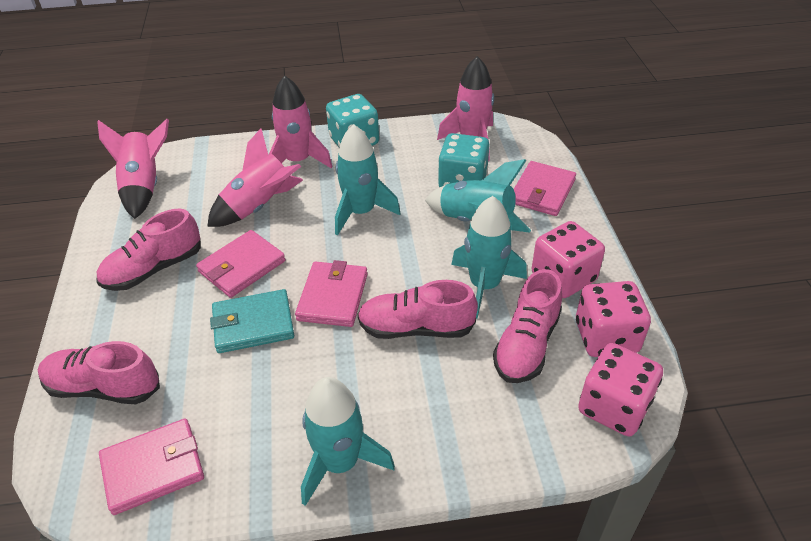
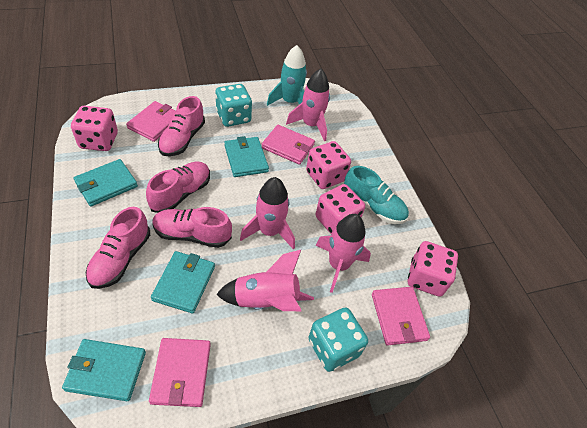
pink dice: [532,221,605,298] [576,281,651,357] [578,343,663,436] = 3 -> [71,106,118,151] [306,141,351,189] [316,184,365,235] [408,241,458,297] = 4
turquoise rocket: [301,377,395,506] [335,124,401,235] [425,159,531,233] [451,196,527,319] = 4 -> [267,45,307,106] = 1
turquoise shoe: none = 0 -> [344,166,409,224] = 1
turquoise wallet: [210,289,294,353] = 1 -> [62,339,146,401] [74,159,138,206] [151,251,215,314] [224,136,269,177] = 4

